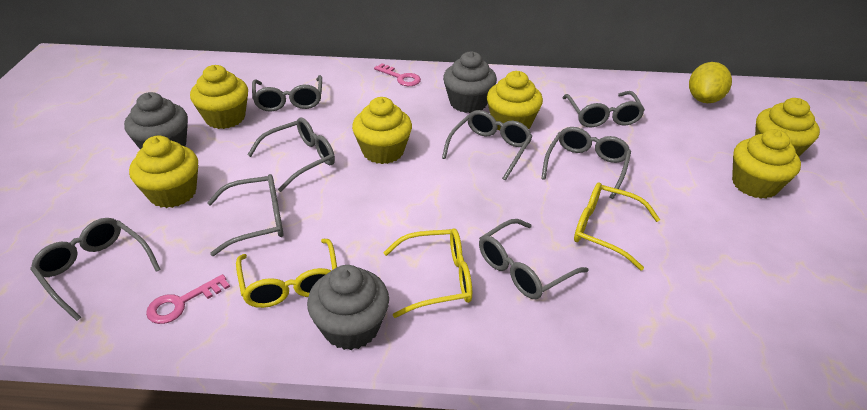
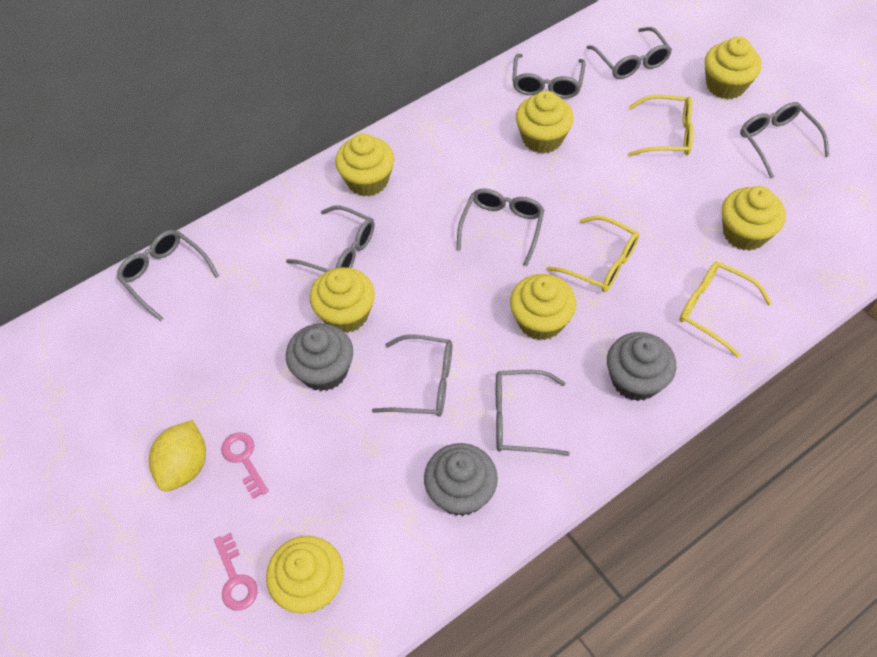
yellow cupcake: [129,136,198,208] [190,65,248,129] [352,97,412,164] [487,71,543,130] [732,129,801,199] [755,98,820,157] = 6 -> [266,536,344,614] [310,267,375,333] [335,134,394,196] [510,274,576,340] [516,91,574,154] [705,36,762,99] [722,186,786,251] = 7

